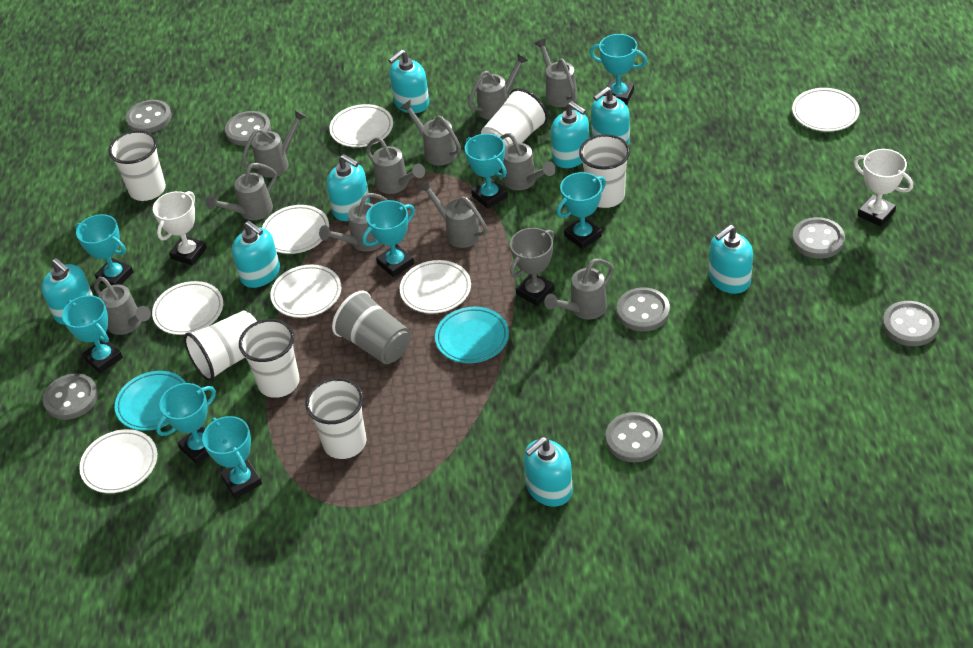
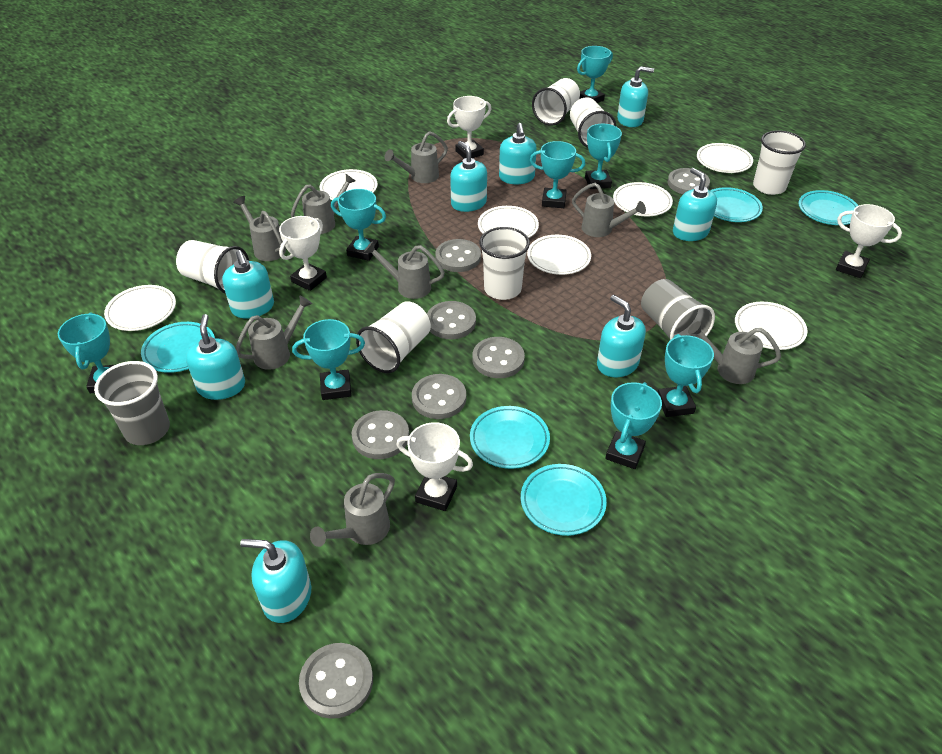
grey cup: [332,291,411,364] = 1 -> [94,361,170,445] [641,279,715,340] = 2
grey trophy: [510,228,555,306] = 1 -> none = 0
grey watering can: [94,277,151,335] [206,163,277,220] [241,110,307,178] [319,193,388,251] [366,137,425,194] [400,100,461,166] [419,180,488,248] [468,53,528,120] [500,133,556,190] [534,38,577,107] [544,258,614,320] = 11 -> [233,196,286,261] [236,295,313,370] [291,174,355,234] [310,473,395,547] [364,241,445,299] [385,131,448,183] [572,183,646,237] [688,321,781,384] = 8
turquoise plate: [115,371,186,431] [435,307,509,363] = 2 -> [141,322,215,373] [470,406,550,469] [521,464,607,536] [710,187,763,222] [798,190,859,225] = 5
white trophy: [153,191,207,266] [854,149,913,227] = 2 -> [279,216,327,291] [396,422,473,511] [447,96,492,159] [836,204,902,278] = 4

